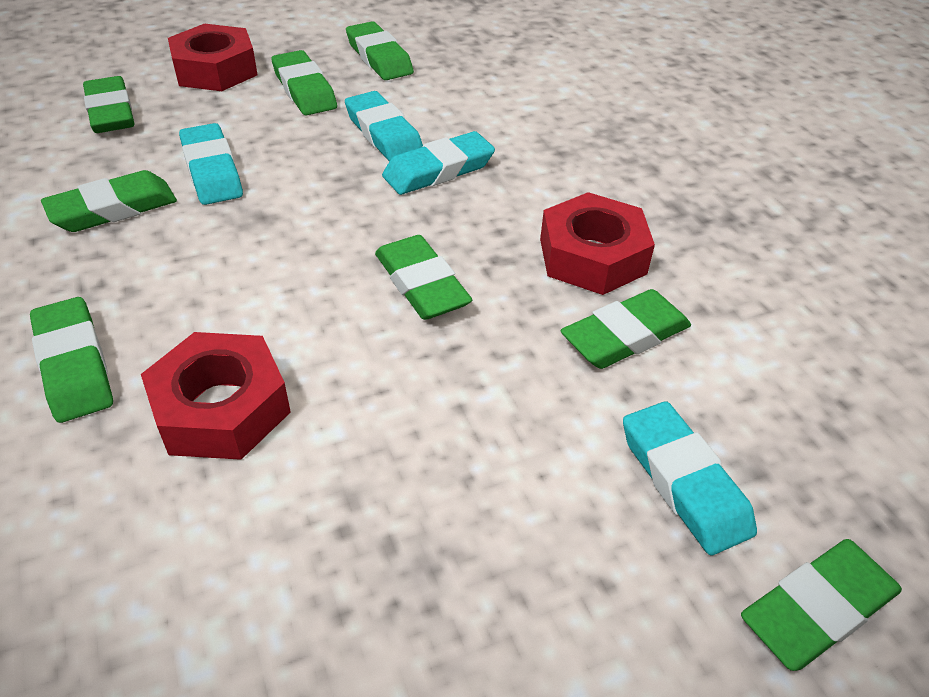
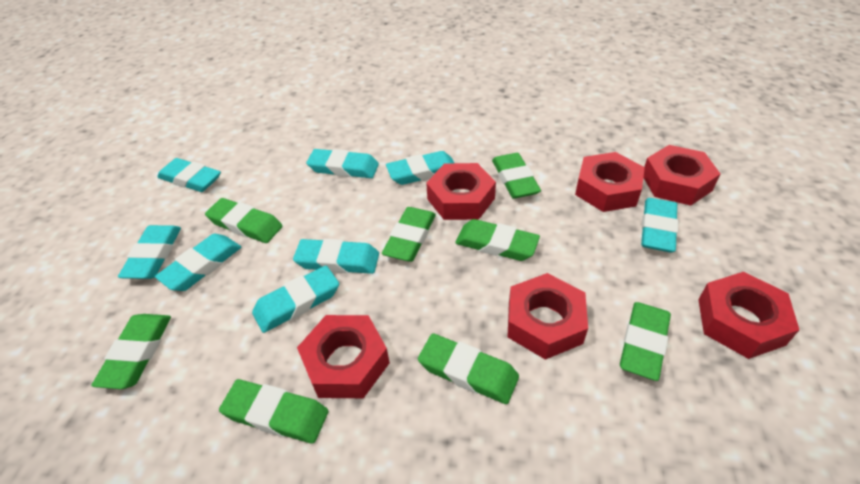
red nut: [141,332,291,460] [168,24,258,91] [540,192,655,295] = 3 -> [297,315,390,398] [426,163,496,220] [507,273,588,360] [575,152,645,212] [643,145,720,206] [698,272,799,359] = 6
turquoise eraser: [179,123,243,205] [345,91,423,162] [382,131,495,195] [623,401,757,555] = 4 -> [118,225,181,279] [155,234,241,291] [157,158,221,192] [252,266,339,333] [293,239,379,274] [306,149,379,178] [386,151,454,185] [641,198,678,252] = 8

